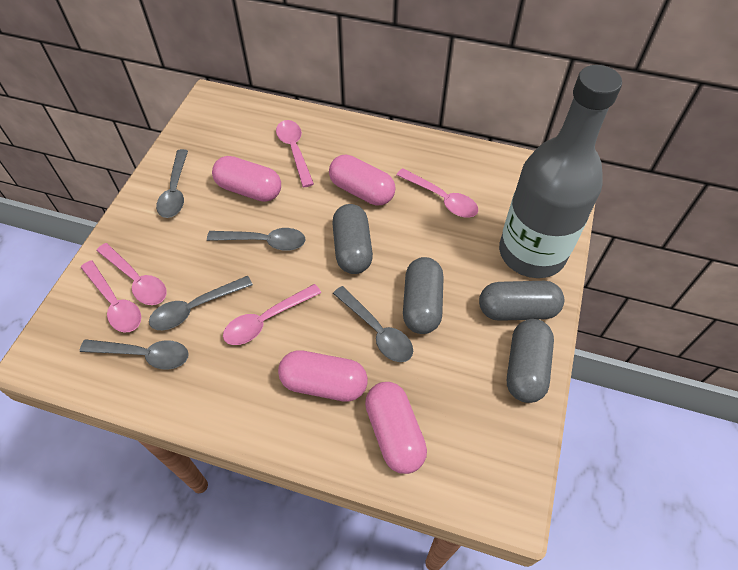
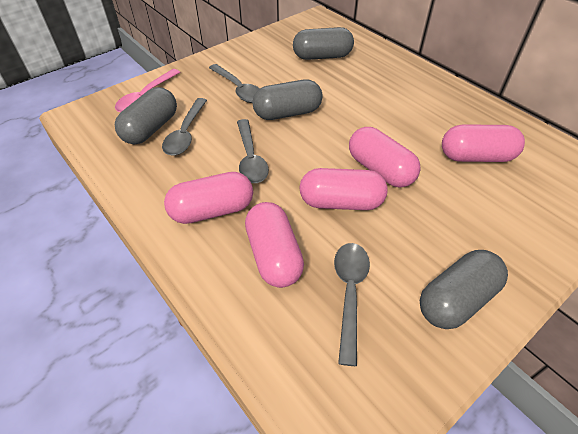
grey bottle: [499,65,622,278] = 1 -> none = 0
grey spoon: [80,339,189,370] [149,276,253,330] [156,149,188,218] [207,228,305,251] [333,286,413,362] = 5 -> [162,98,207,155] [209,64,260,103] [237,119,269,183] [334,243,370,366] = 4
pink capsule: [212,156,281,202] [278,350,368,402] [329,155,395,205] [365,382,427,474] = 4 -> [164,172,253,224] [245,202,304,288] [299,168,388,210] [349,127,421,188] [442,124,525,162] = 5
pink spoon: [81,260,141,333] [96,243,167,305] [223,284,321,345] [276,120,314,187] [397,168,478,218] = 5 -> [115,69,180,112] = 1

